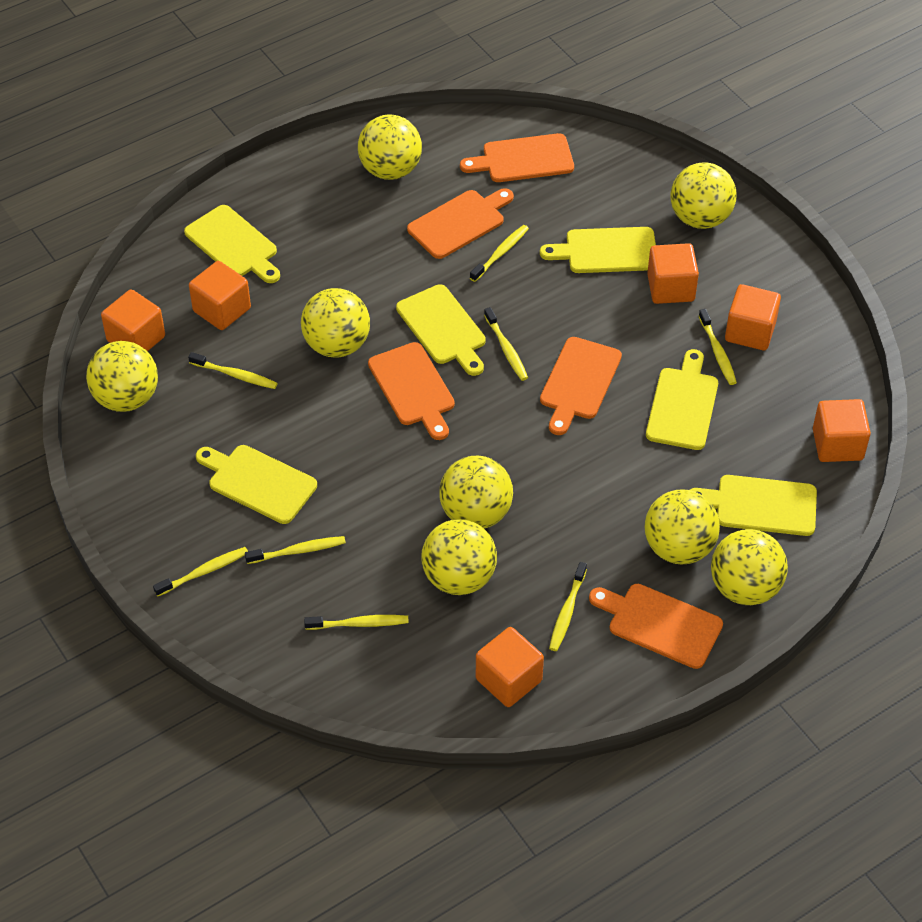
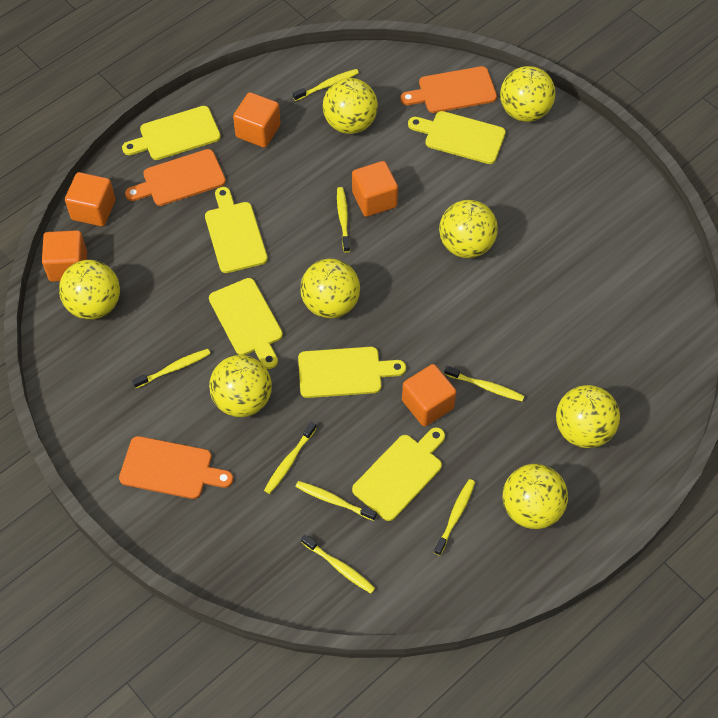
orange cube: [101,289,165,351] [189,261,251,330] [476,627,544,707] [647,243,699,304] [725,284,781,350] [813,399,871,462] = 6 -> [42,230,87,282] [65,172,115,226] [233,92,281,148] [352,161,398,217] [402,364,456,427] = 5
orange cutting board: [368,342,455,440] [407,188,514,259] [460,133,574,182] [540,337,622,435] [589,584,723,669] = 5 -> [119,436,233,499] [125,149,226,206] [400,66,497,113] = 3

